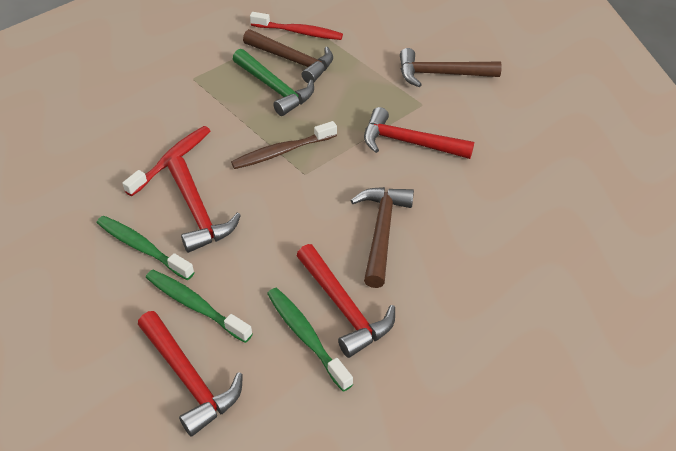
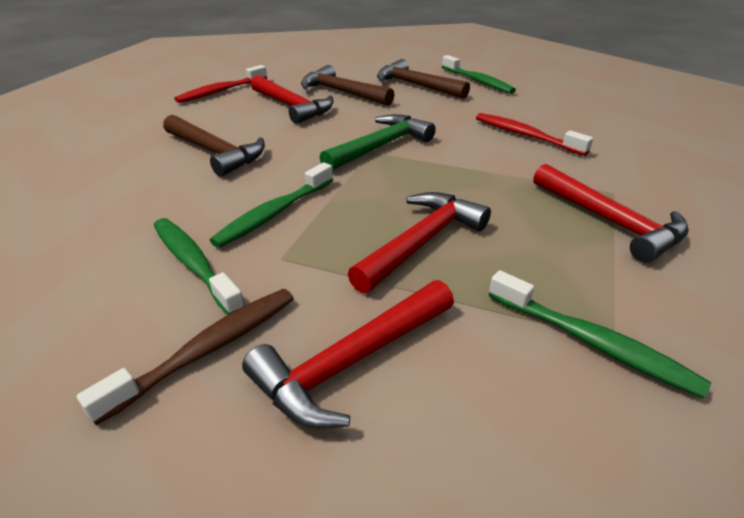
green toothbrush: [97,216,194,280] [146,270,253,343] [267,288,353,392] = 3 -> [154,218,245,314] [210,162,333,248] [442,55,516,94] [489,270,711,398] = 4

